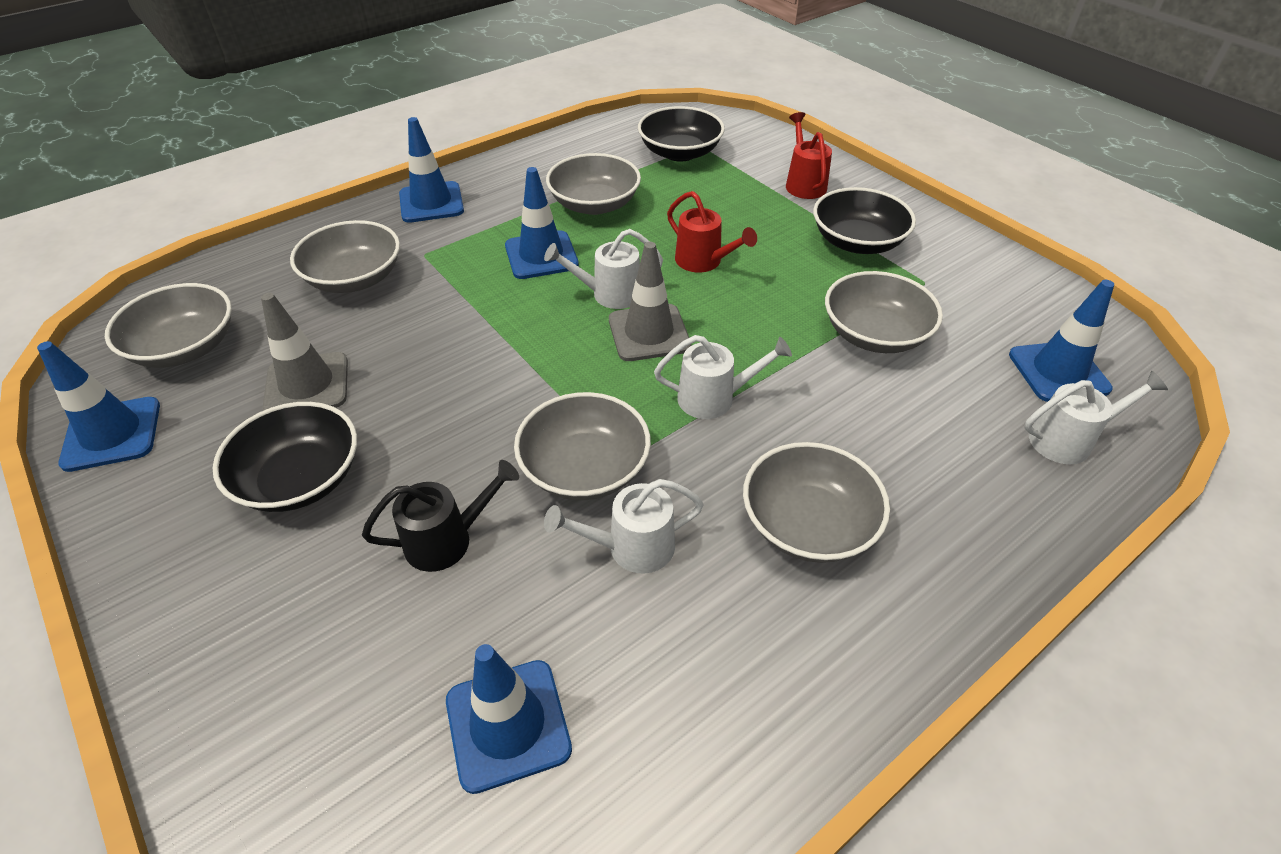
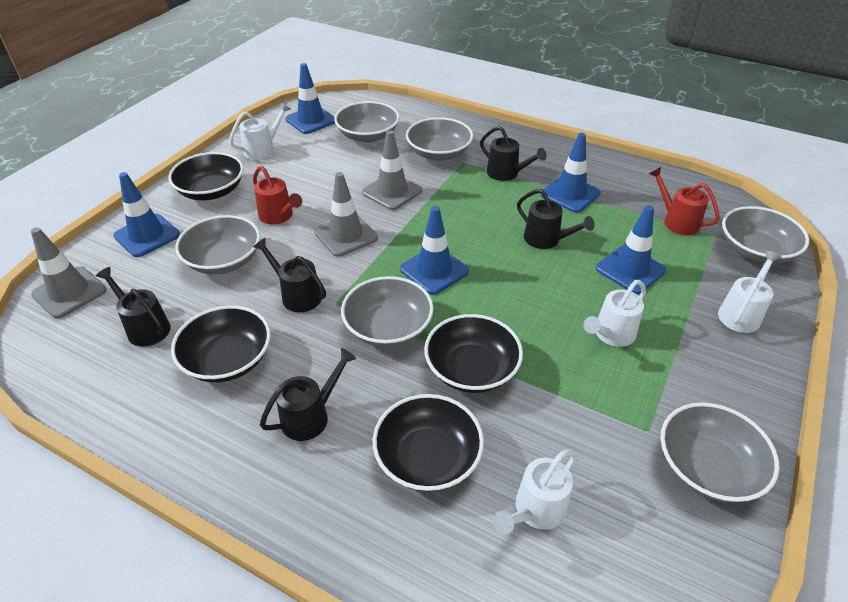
black bowl: [213,402,357,512] [638,106,725,162] [813,187,916,254] = 3 -> [169,152,244,200] [171,306,271,382] [373,394,484,492] [424,314,523,393] = 4
black watering can: [362,460,519,572] = 1 -> [96,267,171,347] [253,238,326,312] [260,348,356,441] [480,126,547,181] [517,189,595,249] = 5
grey traffic cone: [261,292,348,411] [609,242,691,361] = 2 -> [31,227,107,319] [314,172,378,257] [362,130,422,210] = 3

